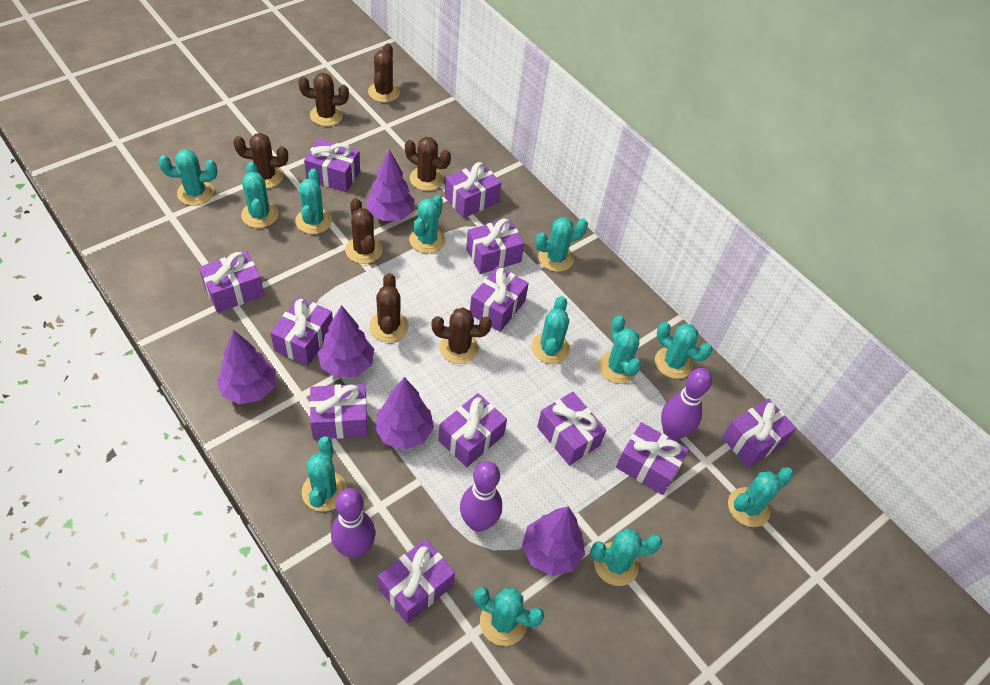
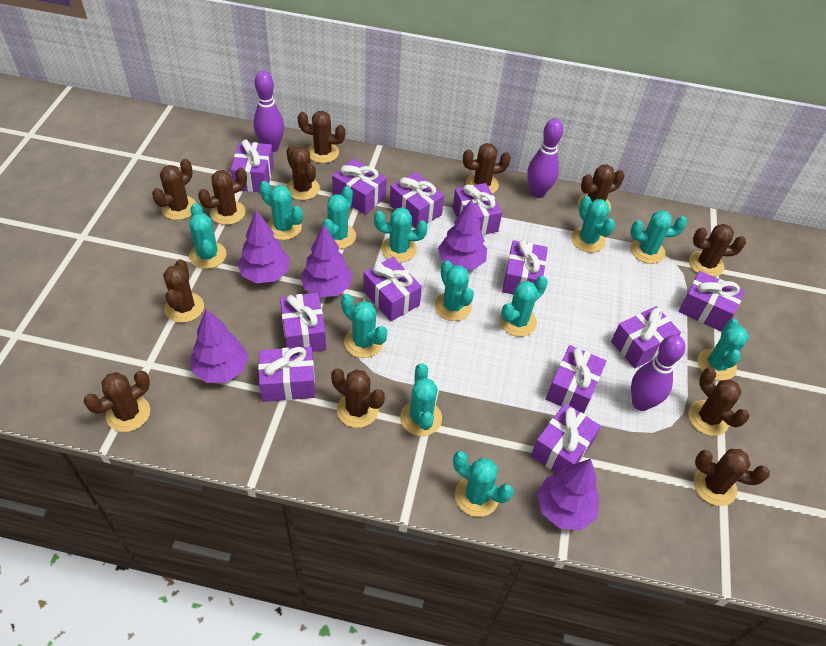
brown cactus: [233,133,288,188] [298,73,349,126] [345,198,382,264] [368,43,400,103] [369,273,409,342] [405,137,451,191] [432,308,492,364] = 7 -> [84,370,150,432] [152,159,196,220] [163,259,204,323] [198,168,247,225] [286,146,320,200] [298,111,346,163] [331,368,385,428] [463,143,511,194] [578,164,624,212] [688,368,750,436] [689,224,746,277] [694,449,770,506] = 12

